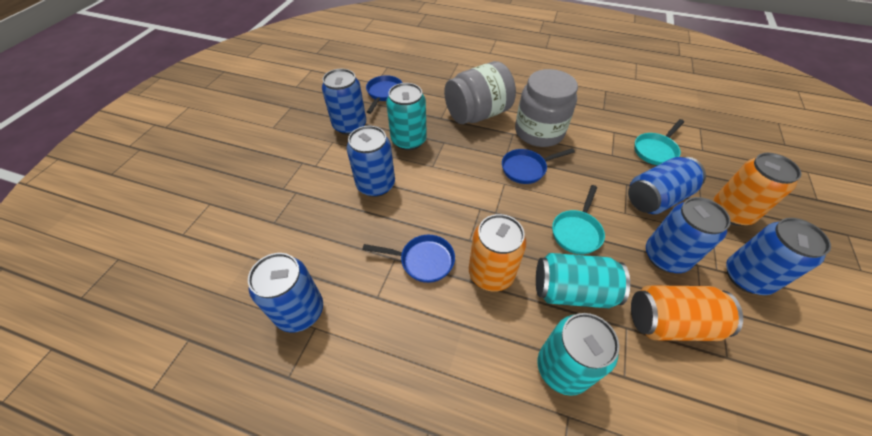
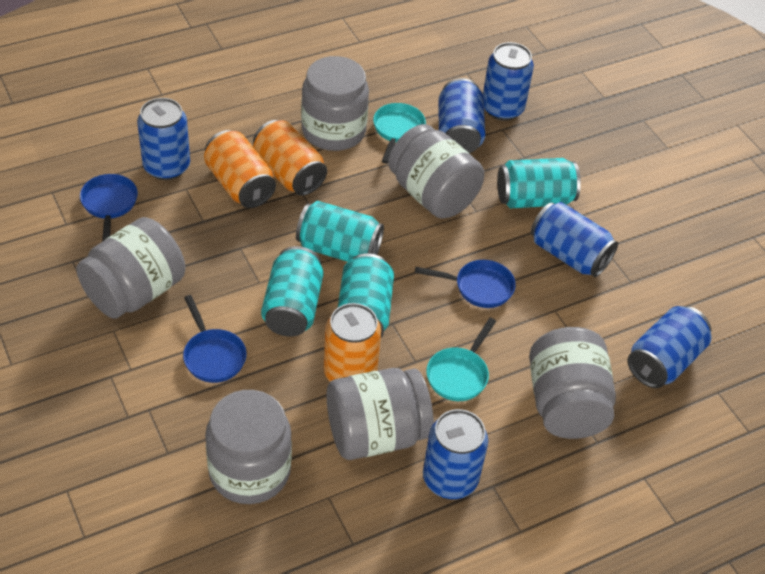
grey jar: [444,61,516,124] [515,69,578,147] = 2 -> [76,217,185,319] [205,390,292,504] [301,56,369,151] [327,368,434,460] [388,124,484,219] [529,327,616,439] = 6
turquoise can: [386,83,427,150] [536,253,630,308] [537,313,619,396] = 3 -> [261,246,323,336] [296,201,384,262] [338,253,394,338] [497,158,581,208] = 4

